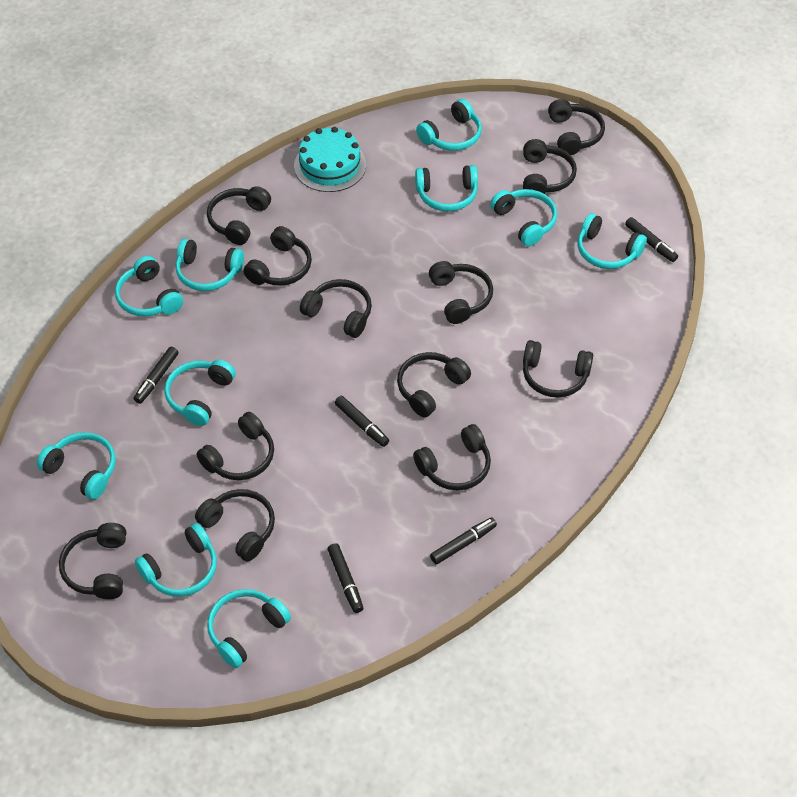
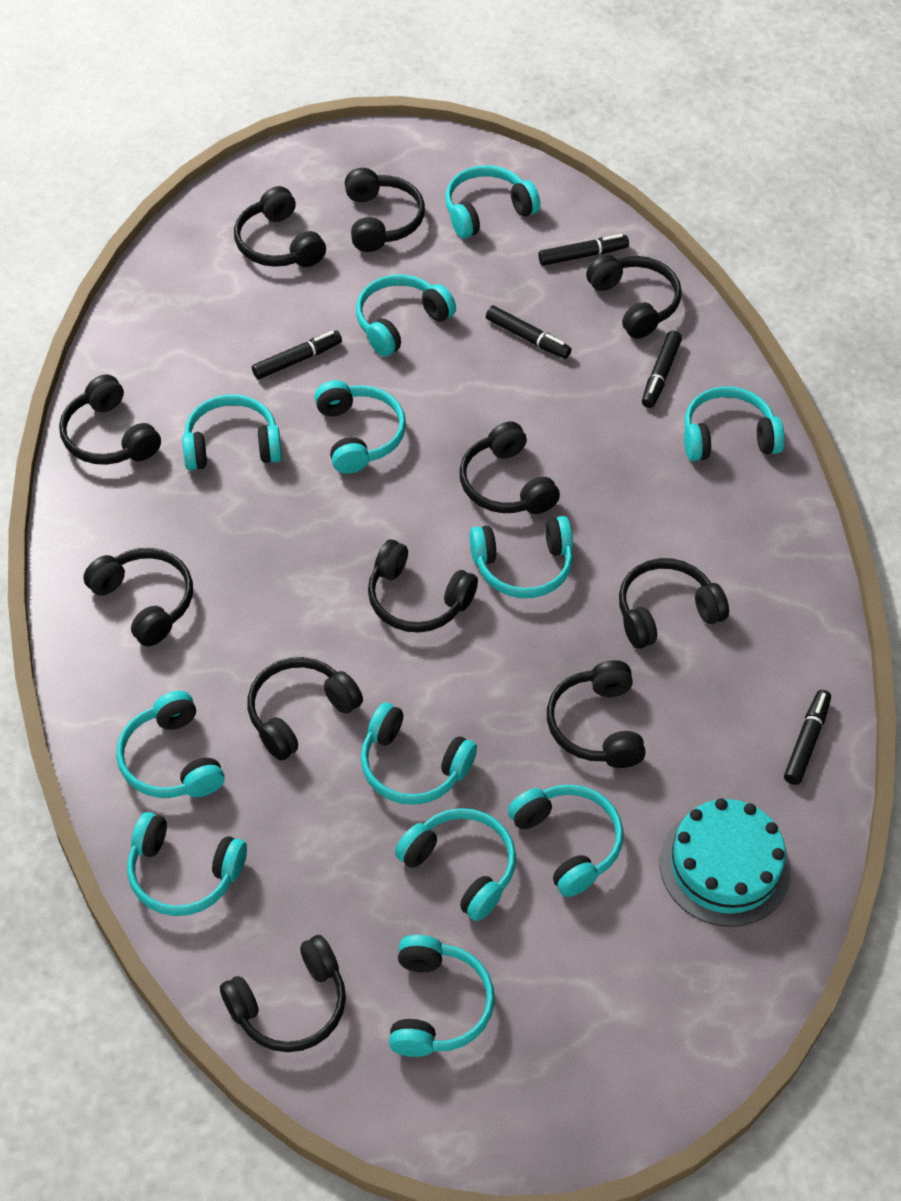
black headphones: [59,523,126,599] [195,489,275,561] [196,412,274,480] [207,186,271,245] [243,226,312,286] [300,279,372,338] [397,352,471,417] [413,424,491,490] [429,261,493,324] [523,139,577,194] [523,340,593,397] [548,99,605,155] = 12 -> [59,374,161,465] [83,548,193,647] [220,935,346,1052] [234,186,326,267] [247,657,363,760] [345,168,425,252] [368,540,478,633] [459,421,560,514] [547,660,646,768] [586,255,682,339] [619,558,729,649] = 11
turquoise headphones: [37,432,116,499] [115,256,183,317] [135,523,217,597] [164,360,236,426] [175,238,244,291] [207,589,291,668] [415,165,478,211] [416,99,482,151] [490,189,557,246] [577,213,647,269] = 10 -> [116,691,225,798] [127,812,247,916] [182,395,282,470] [314,380,406,474] [356,274,456,357] [361,703,477,805] [389,935,495,1057] [395,808,516,921] [445,165,541,239] [470,516,573,598] [508,784,624,897] [684,386,785,461] = 12

